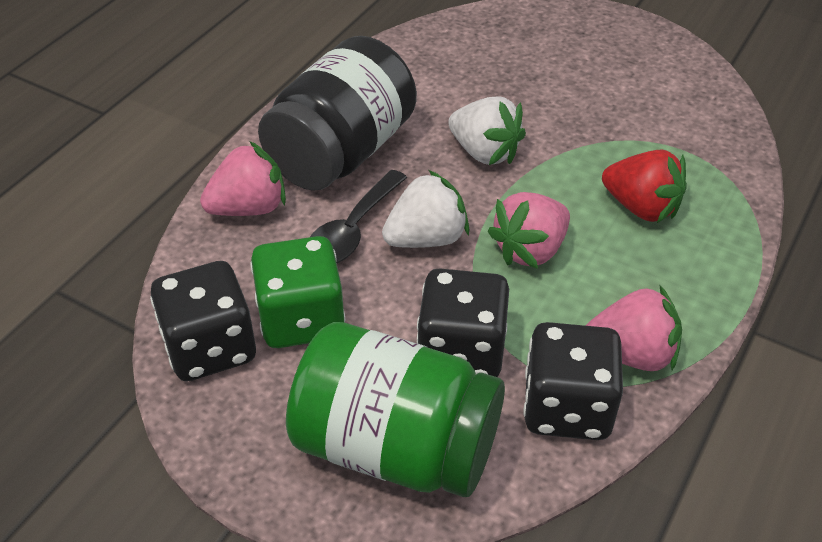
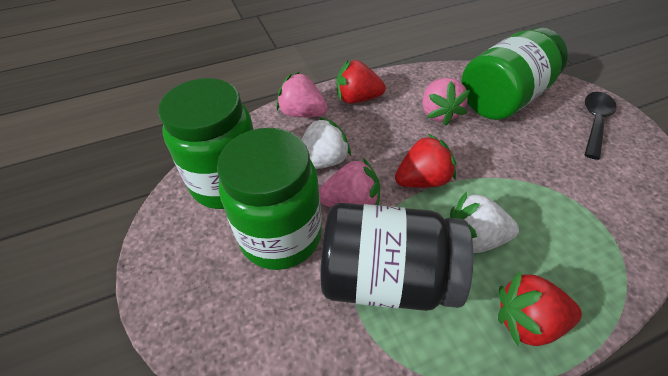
black dice: [150,261,256,381] [417,268,509,377] [523,322,623,440] = 3 -> none = 0
green dice: [250,236,345,348] = 1 -> none = 0
green jar: [286,322,505,497] = 1 -> [159,78,254,209] [217,128,322,270] [461,27,568,120] = 3
red strawberry: [602,150,687,223] = 1 -> [336,60,386,104] [395,134,456,188] [498,271,582,346] = 3

